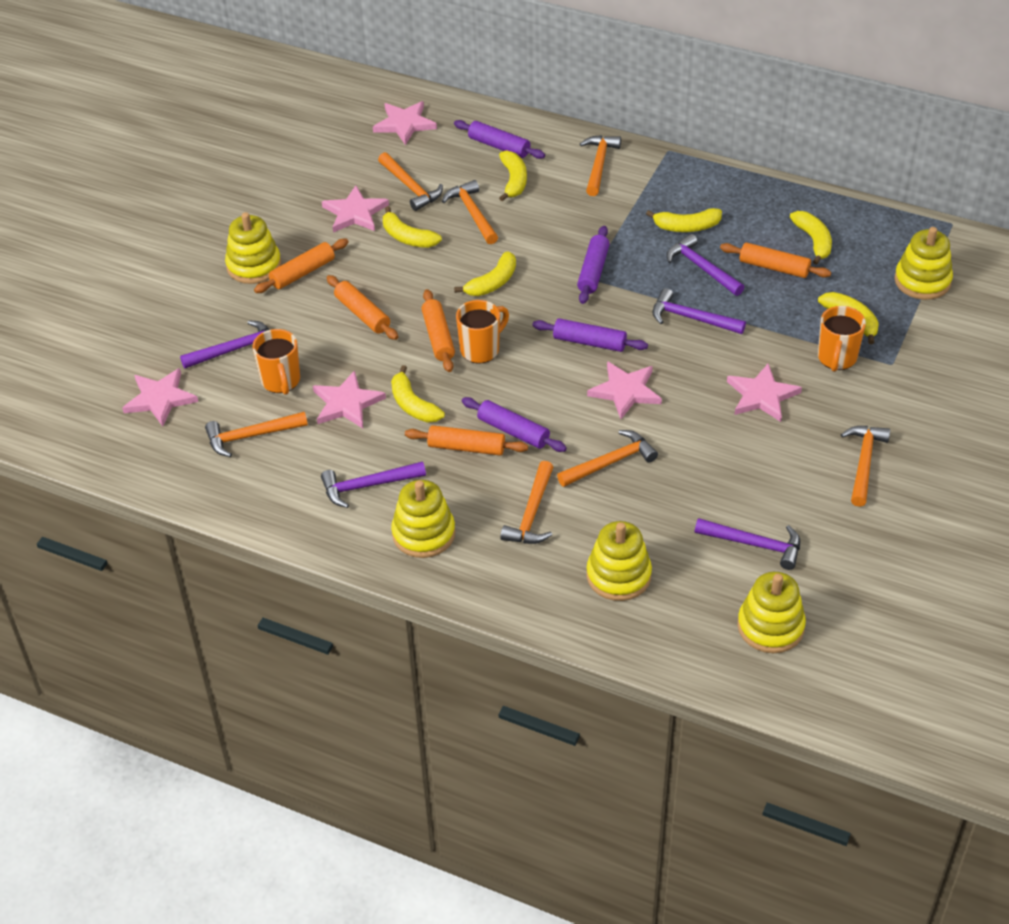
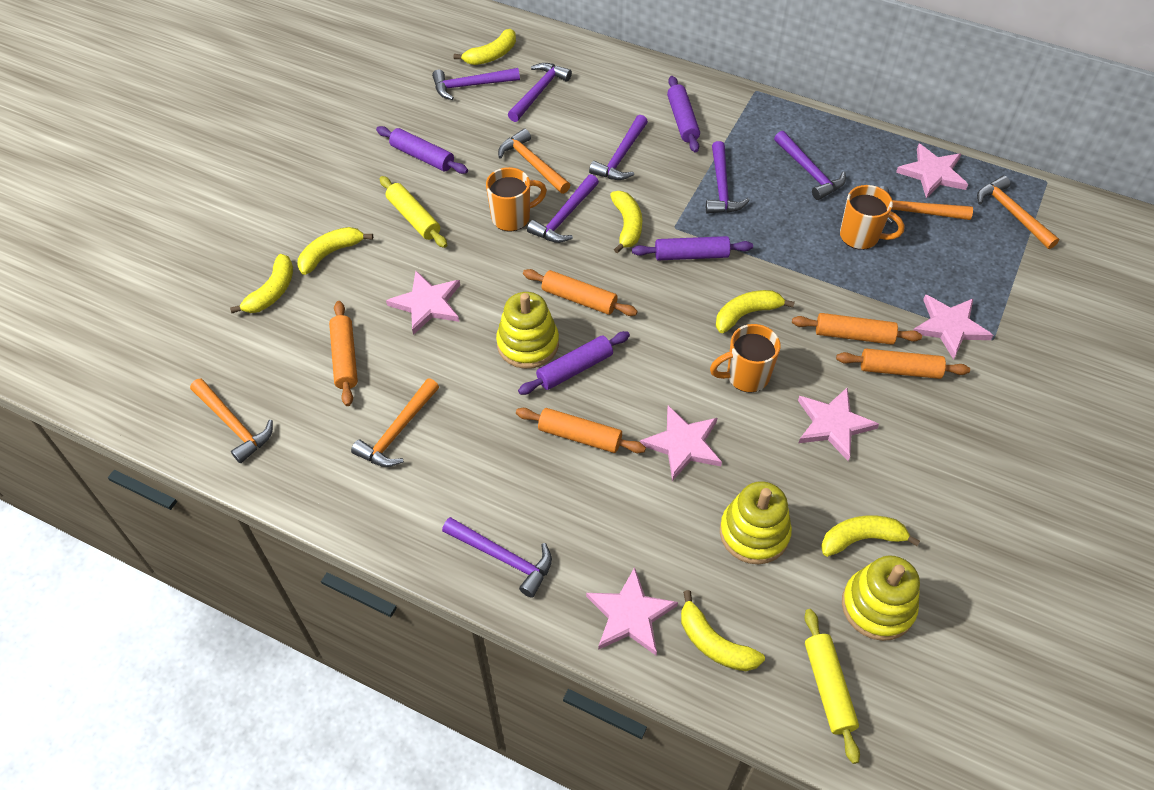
orange hammer: [205,412,308,457] [378,152,443,211] [442,180,498,244] [500,461,553,544] [557,430,658,487] [580,135,621,196] [841,426,890,507] = 7 -> [190,378,273,463] [351,378,439,467] [498,129,570,194] [879,186,973,224] [977,176,1059,249] = 5
purple hammer: [180,320,270,368] [321,461,426,508] [652,288,746,334] [667,234,744,296] [695,518,800,570] = 5 -> [432,68,520,100] [442,517,552,598] [508,63,572,122] [527,174,599,243] [589,115,648,180] [706,141,750,214] [774,131,846,200] = 7
yellow rolling pin: none = 0 -> [379,176,447,248] [804,609,860,764] = 2
yellow stacking toy: [225,212,281,284] [391,480,455,558] [587,521,652,601] [738,572,806,653] [894,227,953,300] = 5 -> [496,292,559,369] [720,481,792,564] [842,556,920,641] = 3

